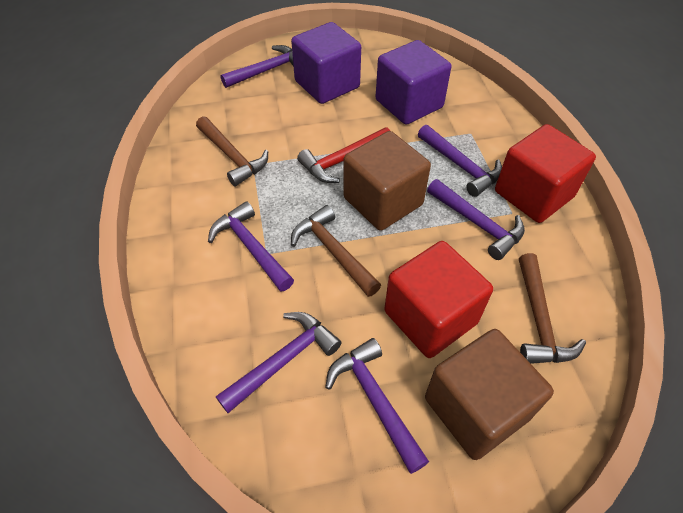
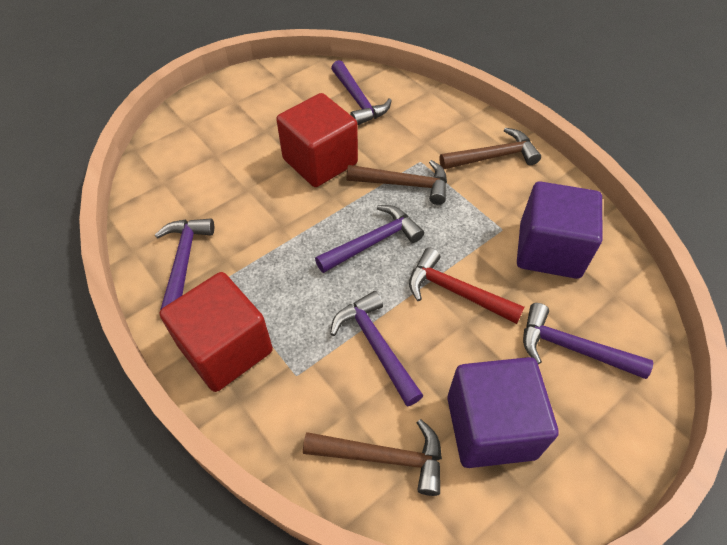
brown cube: [343,131,431,231] [425,329,554,460] = 2 -> none = 0
purple hammer: [208,201,294,291] [216,312,342,413] [220,45,294,88] [325,338,429,474] [418,125,502,197] [427,179,525,260] = 6 -> [155,218,214,310] [315,205,424,273] [330,291,424,406] [331,60,392,125] [523,303,653,379] = 5

